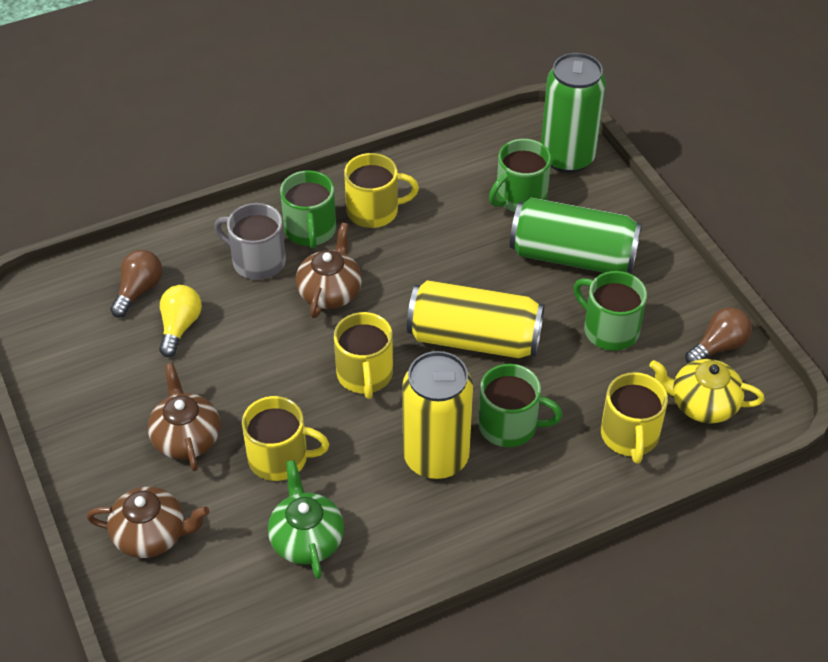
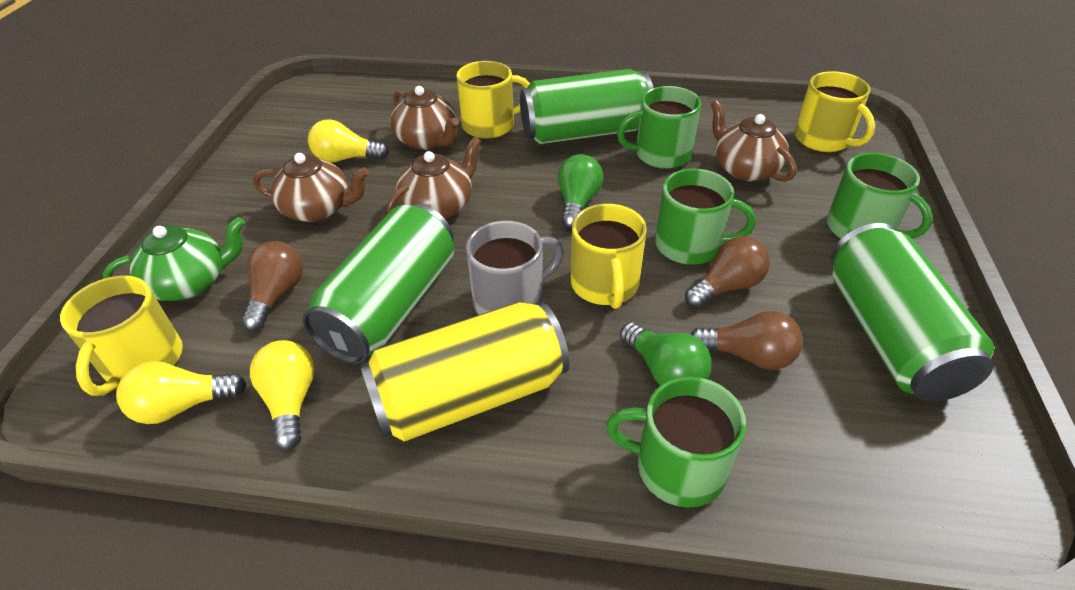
brown light bulb: [110,250,162,318] [685,307,752,364] = 2 -> [241,241,303,331] [685,236,770,308] [691,311,803,370] = 3
brown teapot: [87,487,209,558] [148,363,220,471] [296,223,362,318] = 3 -> [253,153,369,222] [387,136,481,219] [391,86,459,150] [711,100,797,182] = 4
green can: [510,198,642,273] [541,53,606,173] = 2 -> [302,204,454,364] [520,69,653,144] [830,223,994,402] = 3
green light bulb: none = 0 -> [558,154,603,229] [620,322,712,386] = 2
yellow can: [402,351,473,479] [407,280,544,358] = 2 -> [360,302,569,442] = 1
yellow light bulb: [159,285,202,357] = 1 -> [116,361,246,424] [250,340,315,450] [308,119,389,163] = 3
yellow teapot: [649,359,765,423] = 1 -> none = 0

